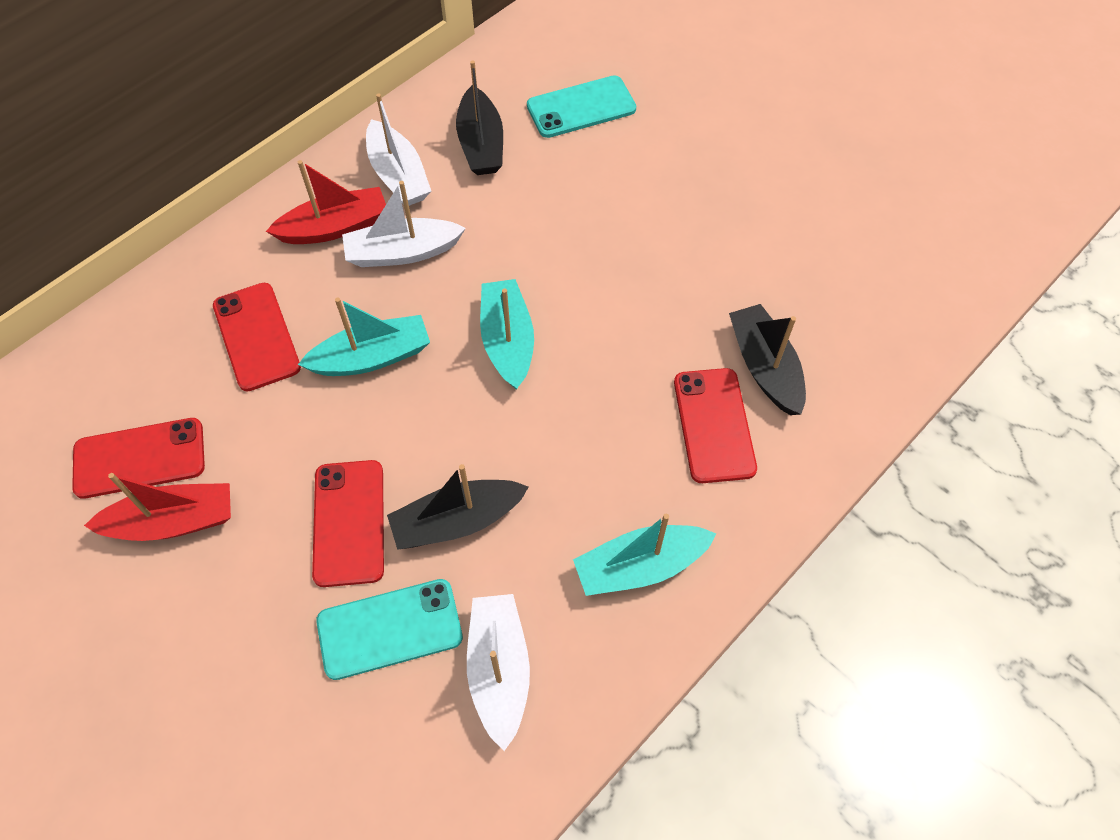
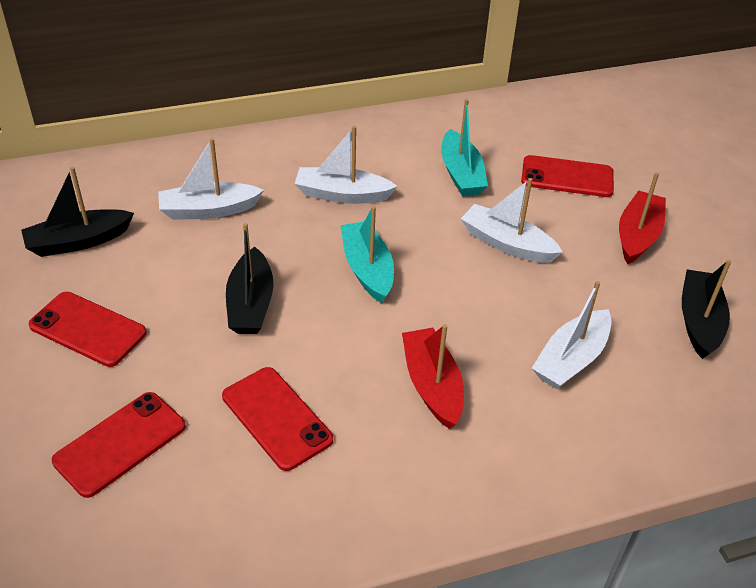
turquoise boat: [298,298,430,376] [480,279,534,389] [573,514,716,596] = 3 -> [340,206,394,303] [441,99,488,197] = 2
turquoise phone: [316,579,463,680] [527,75,636,138] = 2 -> none = 0
white boat: [342,181,466,267] [366,94,431,206] [467,594,530,751] = 3 -> [158,138,264,220] [295,126,398,204] [461,178,563,263] [532,281,612,389] = 4

